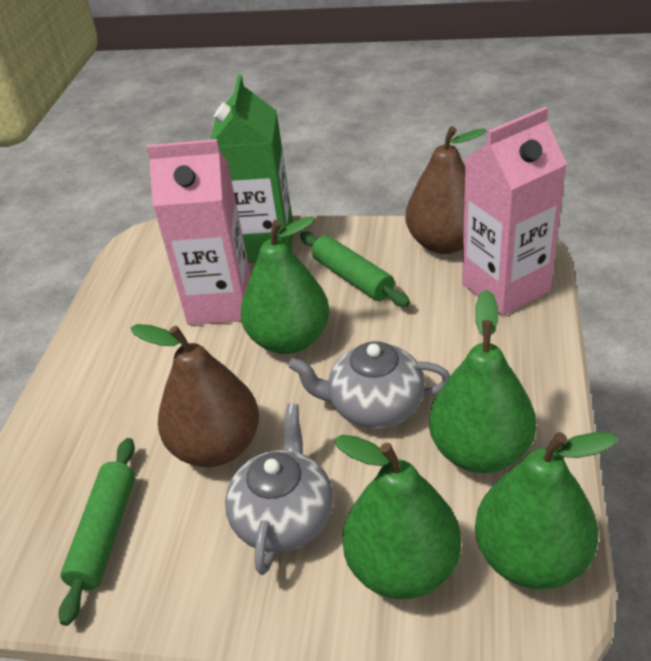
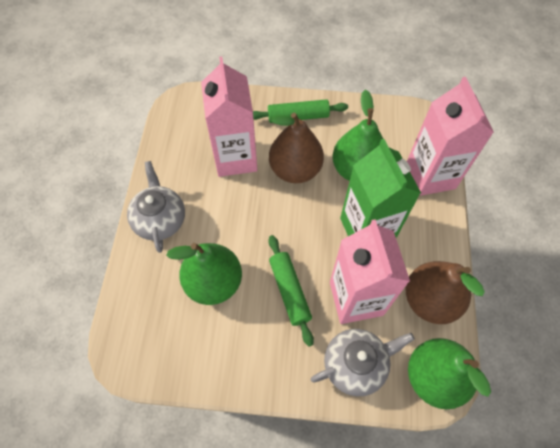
green pear: [241,216,329,354] [334,435,461,599] [429,289,536,473] [475,432,618,590] = 4 -> [166,243,242,305] [333,90,383,181] [408,338,491,409] = 3
pink carton: [146,139,251,325] [462,107,567,316] = 2 -> [201,57,257,177] [330,219,410,324] [407,77,494,196] = 3

